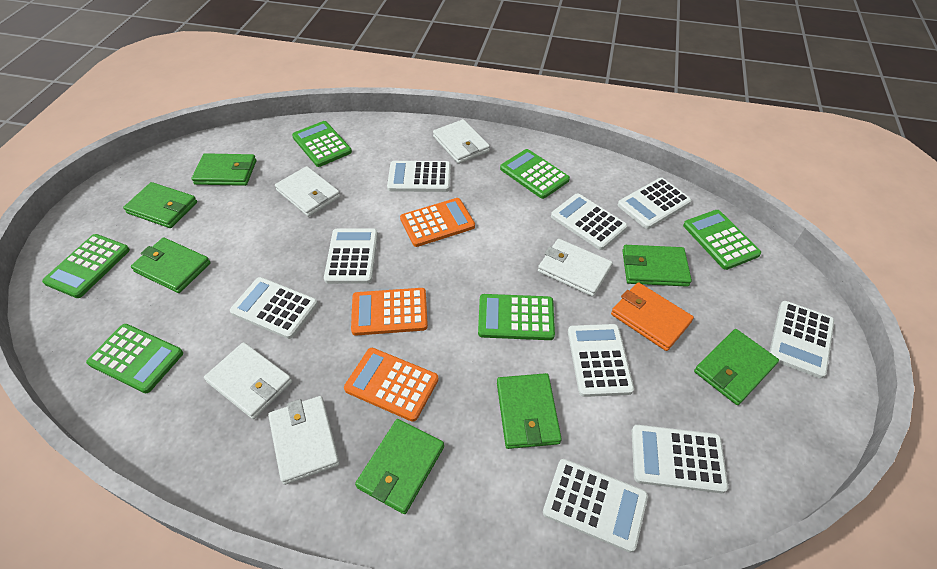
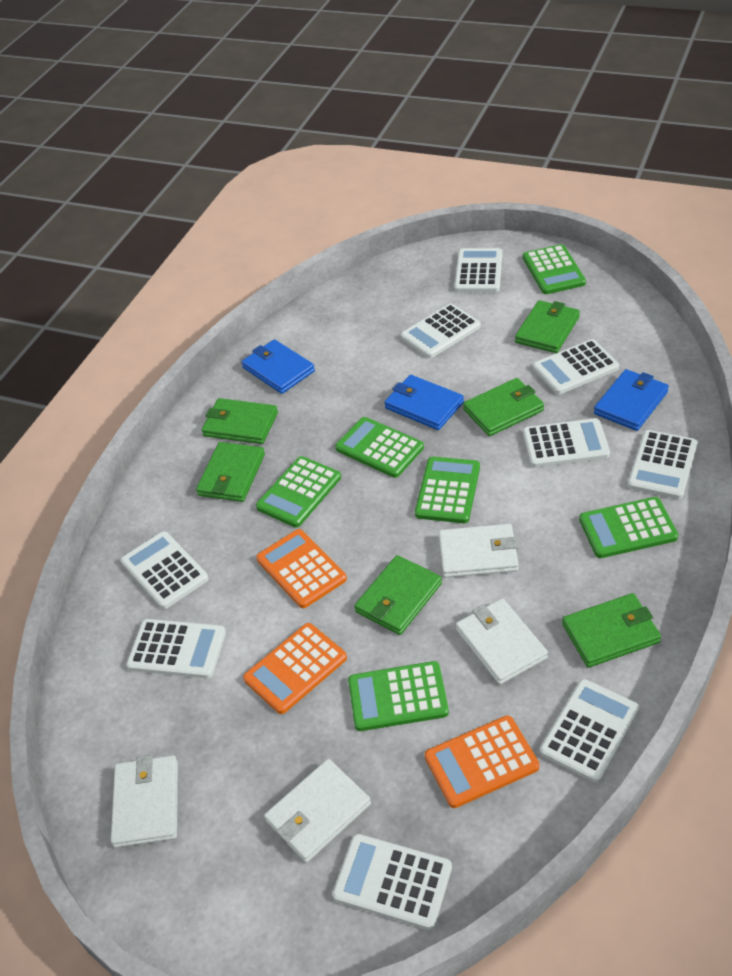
blue wallet: none = 0 -> [242,339,315,394] [384,375,464,430] [594,369,669,431] = 3
green wallet: [123,182,197,228] [131,237,211,293] [192,153,256,186] [355,419,444,514] [497,373,562,449] [622,245,692,287] [694,329,779,405] = 7 -> [196,442,265,502] [202,398,278,444] [354,555,442,635] [463,378,544,436] [515,300,580,353] [562,593,661,668] = 6
orange wallet: [611,282,694,351] = 1 -> none = 0
white wallet: [204,342,292,419] [268,396,340,485] [275,166,340,217] [433,119,490,164] [538,239,613,297] = 5 -> [111,755,178,848] [264,759,371,863] [439,524,519,578] [456,598,548,684] = 4

